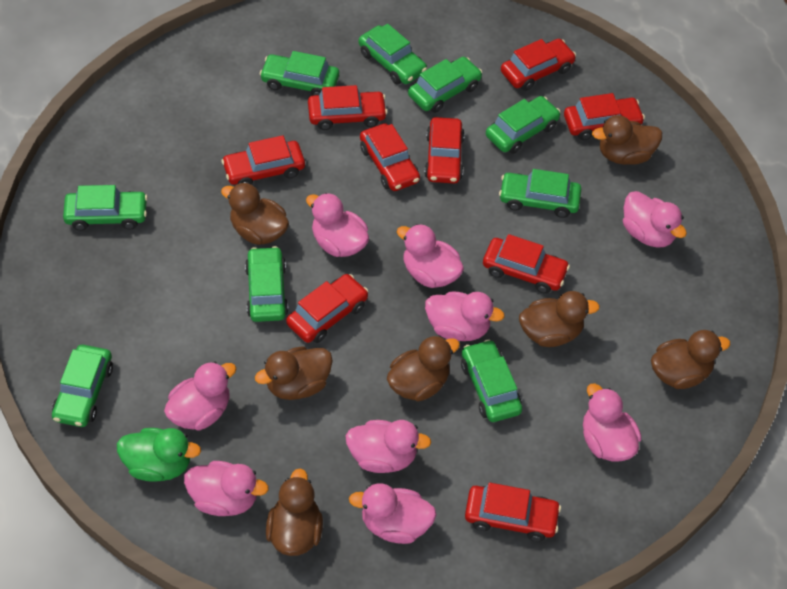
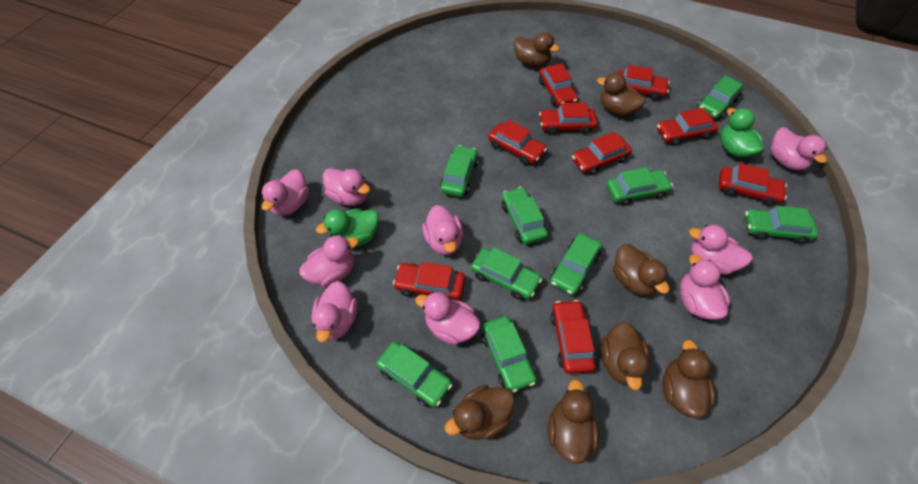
green duck: [117,428,201,482] = 1 -> [316,209,379,246] [720,108,764,158] = 2

